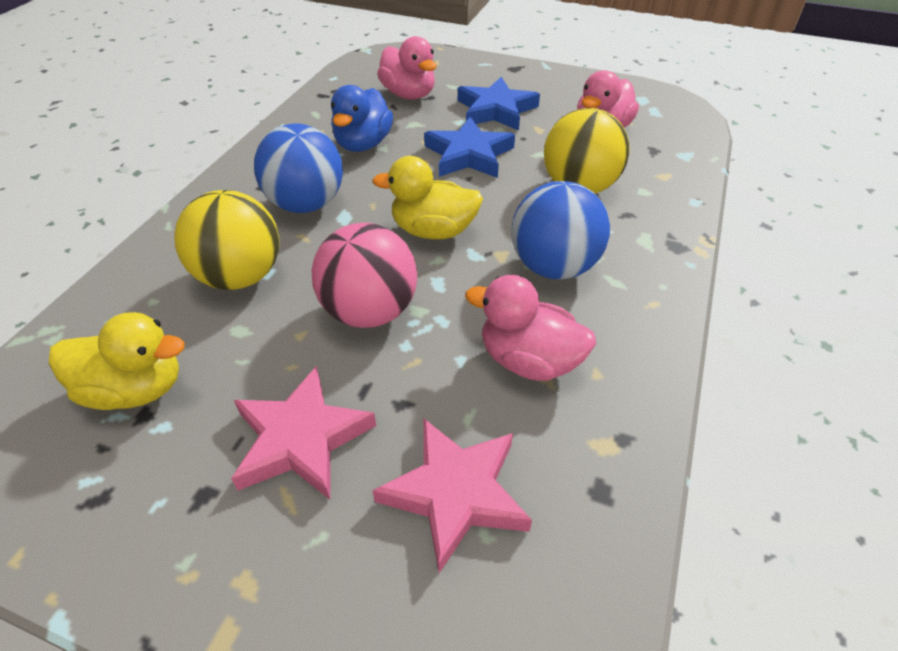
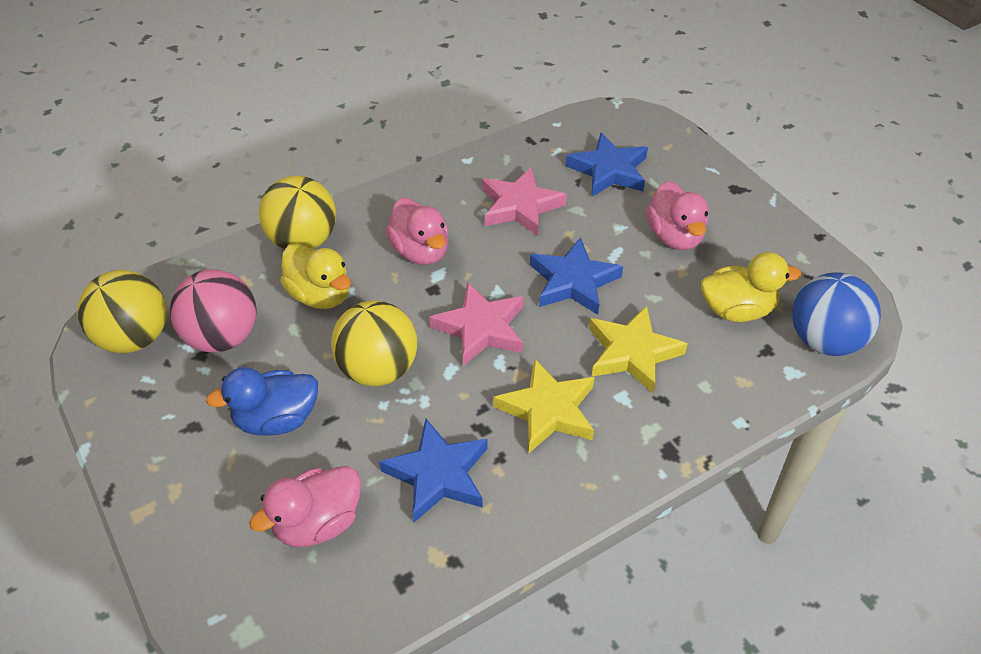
blue ball: [254,124,343,213] [511,181,610,279] = 2 -> [792,272,881,356] = 1
blue star: [424,117,515,178] [457,77,540,131] = 2 -> [379,419,488,522] [530,237,623,315] [566,133,648,197] = 3
yellow ball: [174,190,279,290] [544,108,629,193] = 2 -> [78,270,167,353] [259,176,336,250] [331,300,417,386] = 3
yellow star: none = 0 -> [493,358,595,453] [589,306,688,393] = 2

